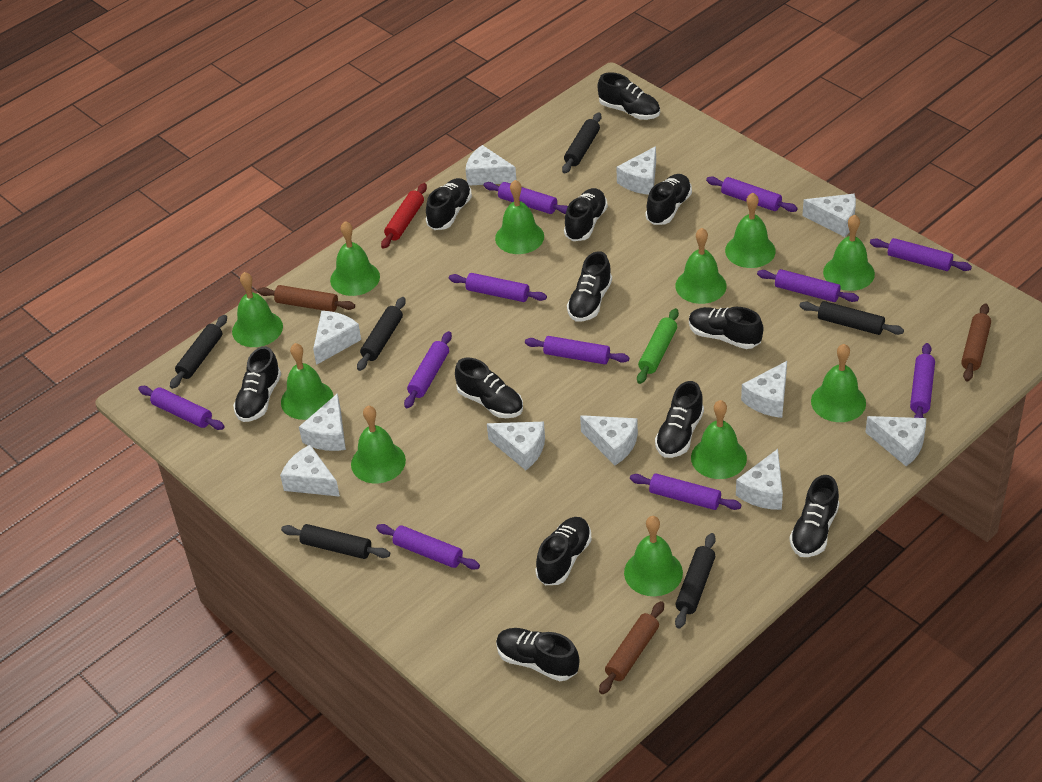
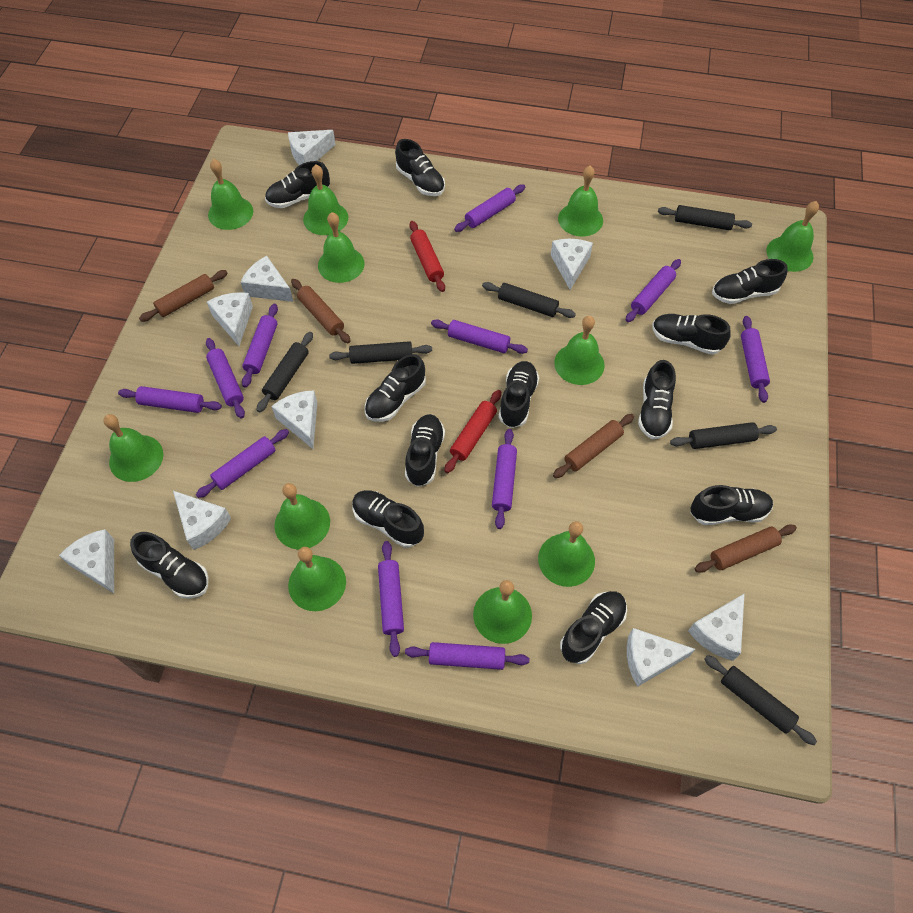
brown rolling pin: [257,285,355,312] [599,601,664,694] [961,304,991,381] = 3 -> [139,270,228,322] [291,279,351,343] [553,414,634,478] [695,525,797,573] = 4
green rolling pin: [637,308,679,384] = 1 -> none = 0
red rolling pin: [381,183,427,249] = 1 -> [409,221,445,292] [445,390,501,473] = 2
white cheese: [280,445,340,497] [299,393,346,451] [313,311,361,365] [466,145,517,186] [487,422,545,470] [580,415,638,465] [616,146,656,195] [736,449,783,510] [741,361,787,418] [802,194,856,237] [865,416,926,466] = 11 -> [59,529,114,593] [173,491,231,550] [207,292,253,346] [241,256,293,302] [271,391,317,449] [288,130,336,165] [551,239,593,290] [627,628,696,687] [688,593,745,661] = 9

